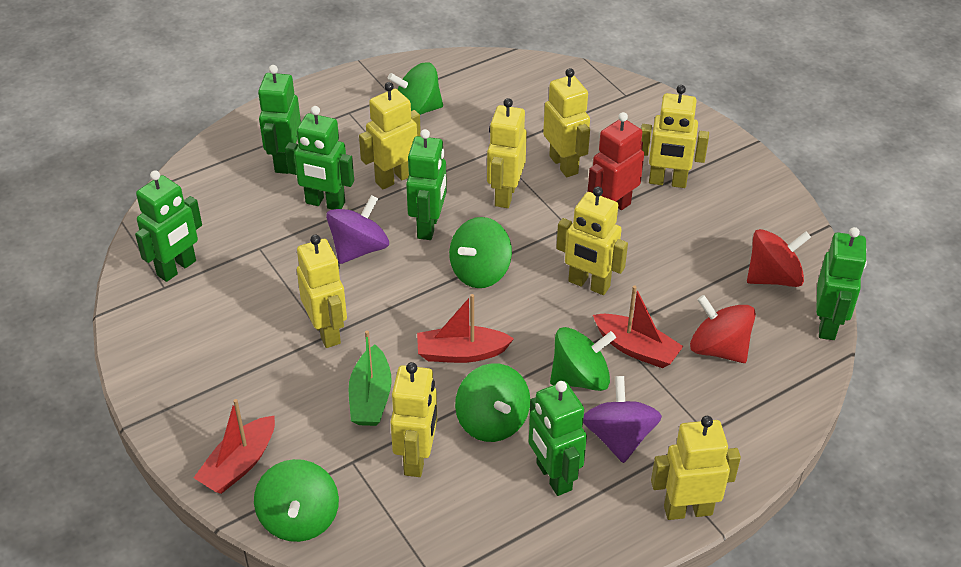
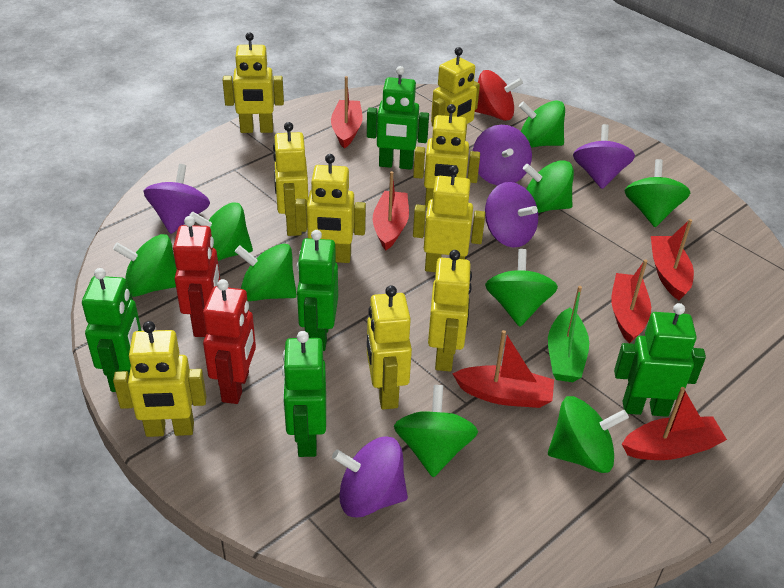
green robot: [135,170,202,282] [258,65,301,174] [285,106,354,210] [406,129,447,240] [529,381,587,496] [816,227,867,340] = 6 -> [82,268,141,392] [282,331,326,457] [297,230,338,351] [367,66,429,170] [614,303,706,417] = 5
green spinning top: [254,459,339,542] [388,62,443,115] [449,217,512,288] [455,363,530,442] [550,327,616,391] = 5 -> [113,234,177,297] [189,203,253,261] [235,244,297,301] [394,385,478,477] [485,249,558,327] [519,100,565,147] [523,160,574,213] [548,396,629,473] [625,159,690,227] = 9
purple spinning top: [326,195,389,264] [583,376,662,463] = 2 -> [144,164,210,234] [332,437,408,518] [473,125,532,186] [485,182,538,248] [573,124,635,189] = 5
red boat: [194,399,275,494] [417,294,514,363] [593,286,683,368] = 3 -> [331,76,363,148] [373,171,409,251] [452,330,554,408] [611,259,651,343] [622,387,727,460] [651,219,694,300] = 6
red robot: [588,112,644,210] = 1 -> [173,216,220,337] [203,279,256,404] = 2
red spinning top: [690,295,756,363] [747,229,811,287] = 2 -> [475,70,523,121] = 1
yellow robot: [297,235,347,348] [359,82,421,189] [390,362,437,477] [487,98,527,208] [543,68,590,177] [556,187,628,295] [641,85,709,188] [651,416,741,520] = 8 -> [113,321,207,437] [223,32,284,133] [273,122,308,236] [295,154,366,263] [367,286,412,409] [413,104,480,207] [413,165,485,272] [428,250,472,371] [431,47,480,140] = 9

